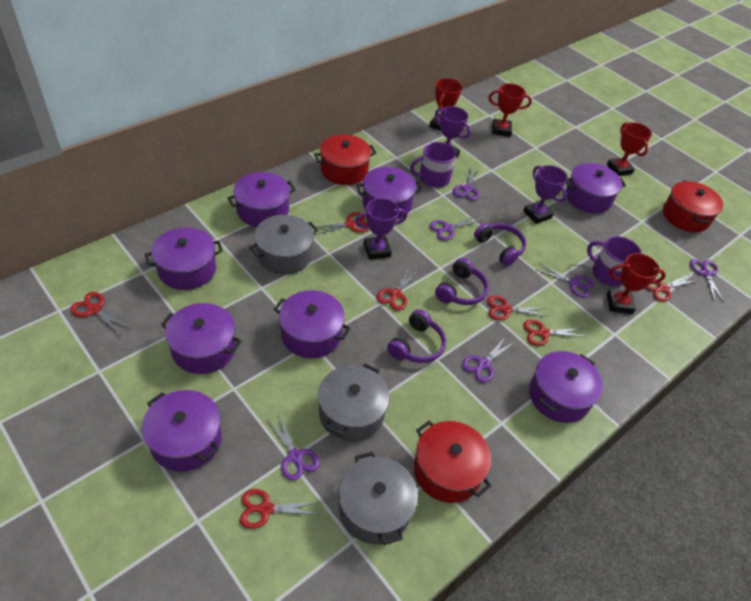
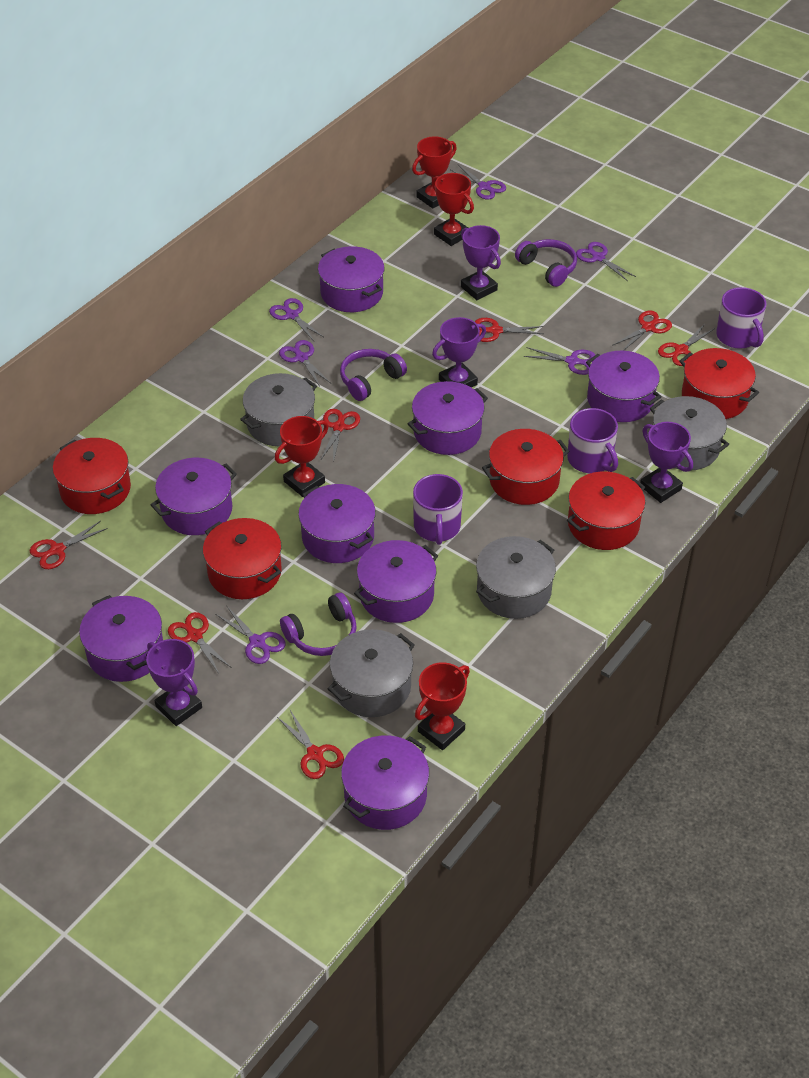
grey pot: [249,215,318,275] [318,364,390,441] [339,452,418,545] = 3 -> [240,373,317,446] [328,629,414,717] [476,536,556,619] [650,396,729,470] = 4
purple mug: [410,142,456,188] [587,236,641,286] = 2 -> [413,474,463,545] [567,408,618,473] [716,287,766,349] = 3
purple trophy: [355,198,407,260] [435,106,471,157] [523,165,568,224] = 3 -> [146,639,202,726] [432,317,486,388] [461,225,501,300] [640,422,693,503] = 4
red pot: [314,134,376,185] [414,421,491,503] [663,181,723,232] = 3 -> [53,438,131,514] [203,518,282,599] [482,429,570,505] [567,472,645,550] [679,348,759,419] = 5

